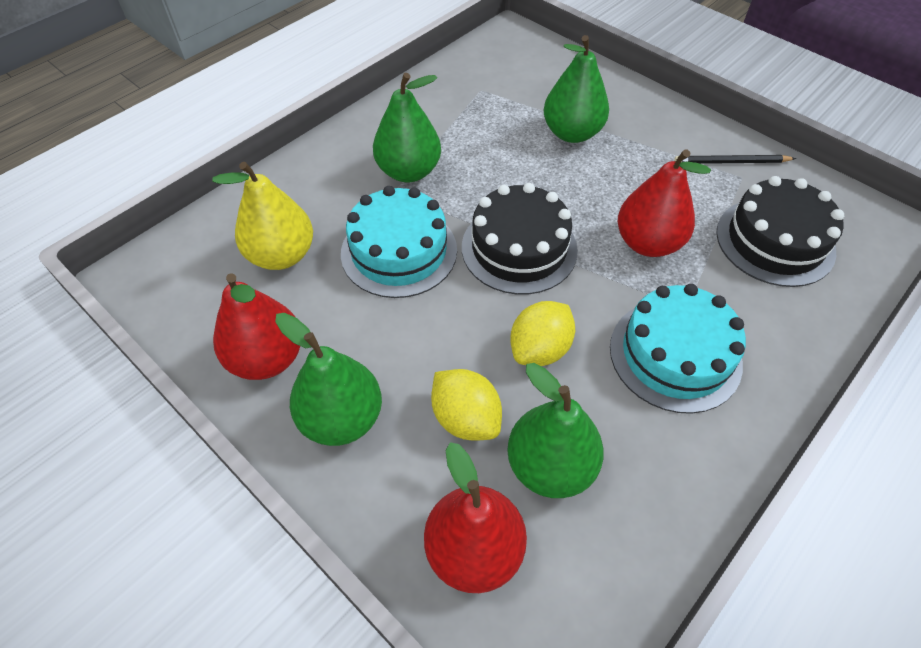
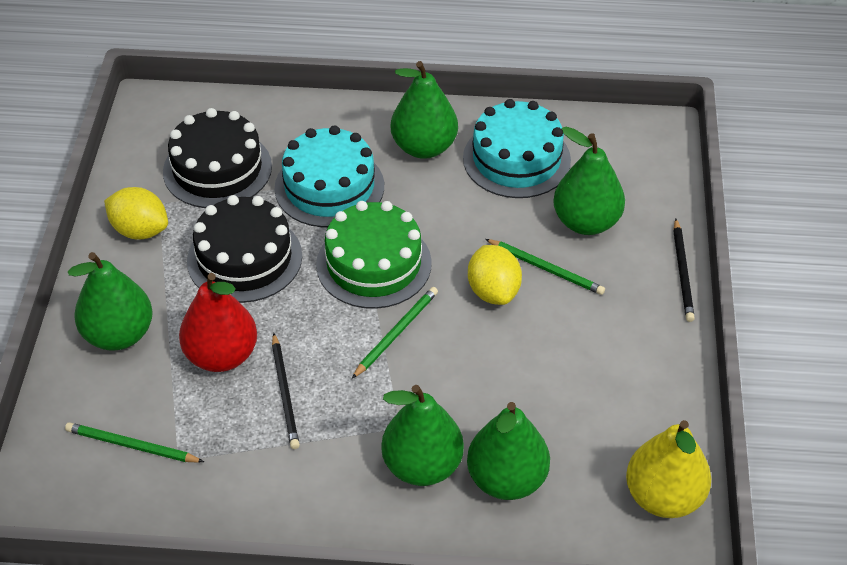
black pencil: [674,155,796,164] = 1 -> [272,333,300,449] [673,219,695,322] = 2
green cake: none = 0 -> [316,201,432,309] = 1
green pear: [275,313,382,446] [373,73,441,182] [507,363,604,498] [544,35,609,143] = 4 -> [68,252,153,351] [381,385,464,486] [391,61,458,159] [467,402,550,500] [553,127,625,235] = 5
green pencil: none = 0 -> [65,422,204,463] [352,287,438,379] [485,239,605,295] = 3
red pear: [213,273,300,380] [424,442,527,593] [618,149,711,257] = 3 -> [179,273,257,372] = 1

